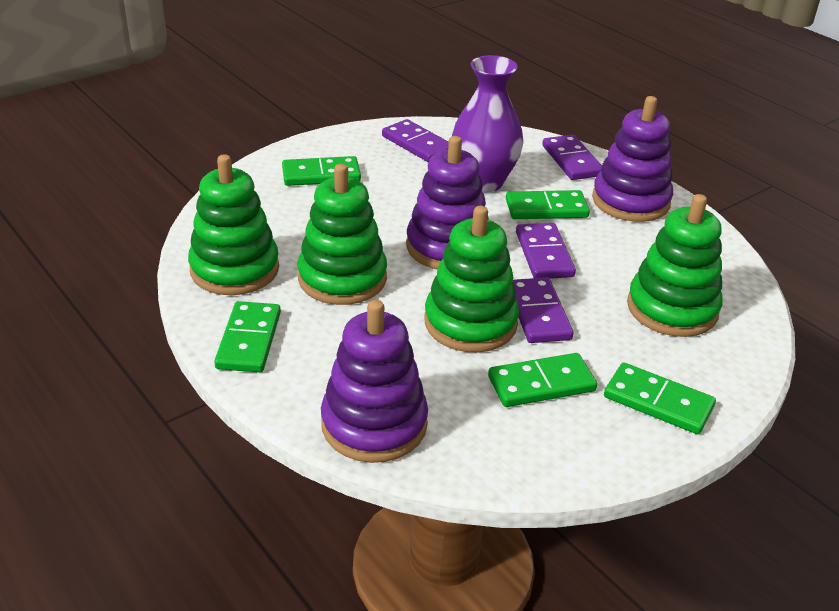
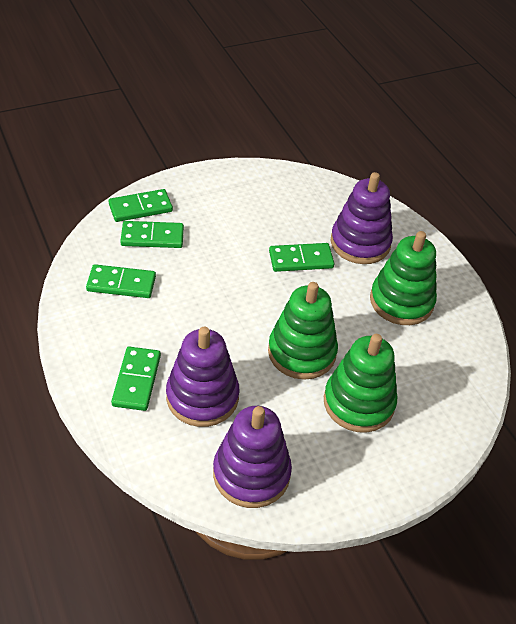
green stacking toy: [188,154,279,295] [297,164,387,305] [425,206,519,352] [627,194,722,337] = 4 -> [268,282,338,380] [324,334,397,433] [370,231,437,325] = 3
purple domino: [382,119,449,162] [513,277,573,343] [516,223,576,279] [542,135,602,180] = 4 -> none = 0
purple vase: [452,55,523,192] = 1 -> none = 0

